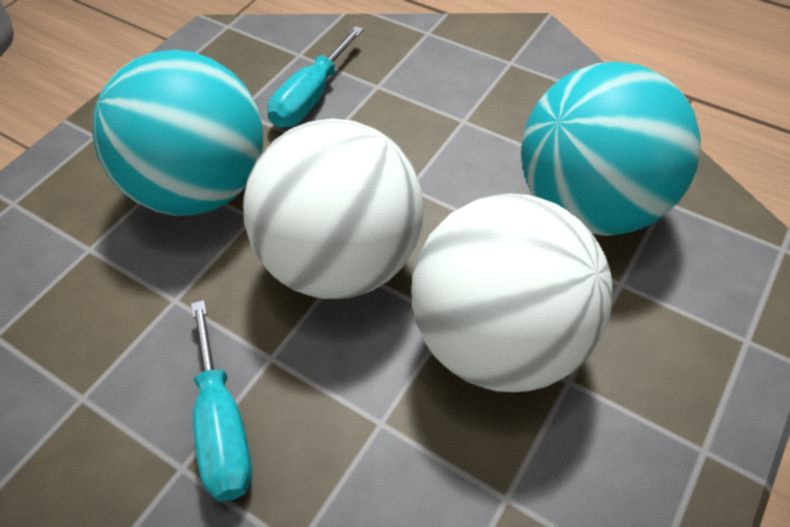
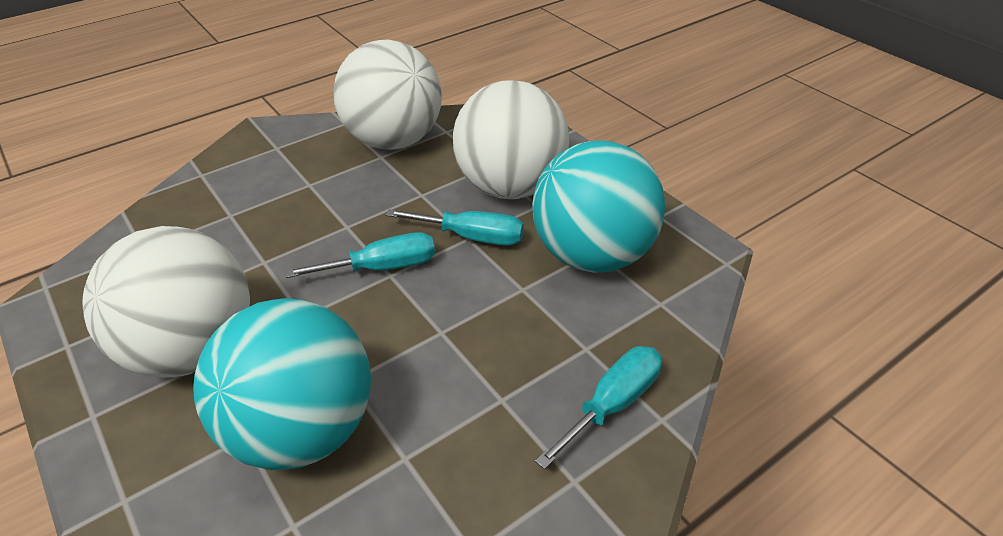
turquoise screwdriver: [191,300,252,502] [267,26,364,128] = 2 -> [285,232,435,278] [386,209,524,246] [535,346,662,469] = 3
white ball: [243,118,424,299] [411,193,613,392] = 2 -> [82,226,250,378] [333,40,442,150] [453,80,570,199] = 3

